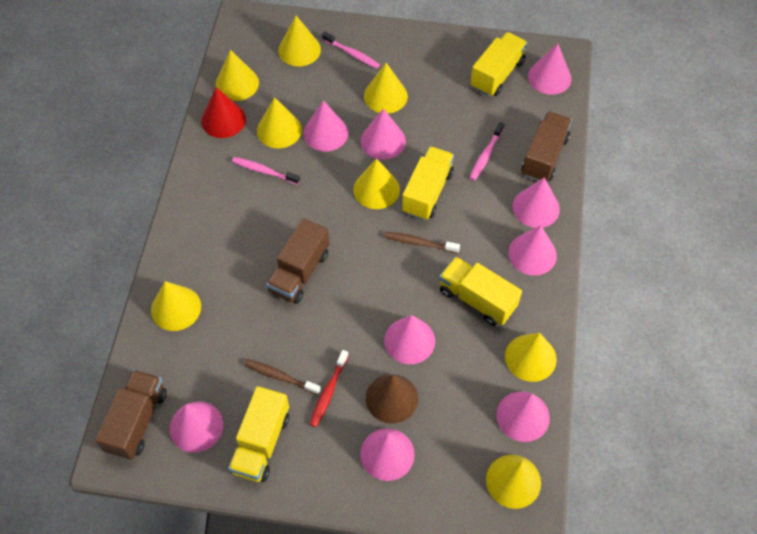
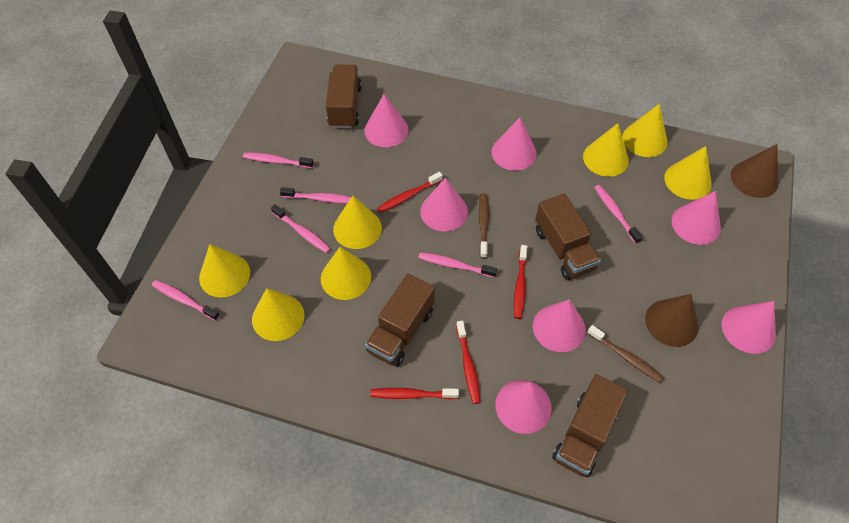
brown cone: [366,374,418,424] = 1 -> [645,294,698,347] [731,144,778,198] = 2
brown truck: [95,370,167,460] [266,218,329,304] [521,111,572,182] = 3 -> [326,65,362,129] [365,274,435,367] [535,194,601,280] [552,374,628,478] = 4
pink cone: [170,401,223,453] [303,100,348,151] [360,428,415,481] [361,108,406,160] [384,315,435,364] [497,392,550,442] [508,225,557,276] [513,177,560,228] [528,43,572,95] = 9 -> [364,94,409,147] [420,178,468,231] [491,118,537,171] [495,380,552,434] [533,299,586,352] [672,191,721,245] [722,301,776,354] = 7
pink toothbrush: [232,157,300,185] [322,32,380,69] [470,122,505,181] = 3 -> [152,280,220,321] [243,153,314,168] [271,204,331,253] [280,187,351,204] [418,252,497,278] [594,185,643,244] = 6
red cone: [201,87,246,138] = 1 -> none = 0
red toothbrush: [310,350,349,427] = 1 -> [370,388,459,399] [377,172,443,213] [456,321,481,404] [514,245,527,319] = 4
yellow cone: [151,281,201,331] [215,50,259,101] [257,97,302,148] [278,16,321,66] [353,158,400,209] [364,63,408,114] [486,455,541,509] [505,333,557,382] = 8 -> [199,244,250,297] [252,288,305,341] [321,247,371,300] [333,196,382,249] [583,123,629,177] [622,104,668,157] [664,146,712,200] = 7
yellow truck: [228,386,289,482] [402,146,454,220] [439,256,522,326] [470,32,528,97] = 4 -> none = 0

